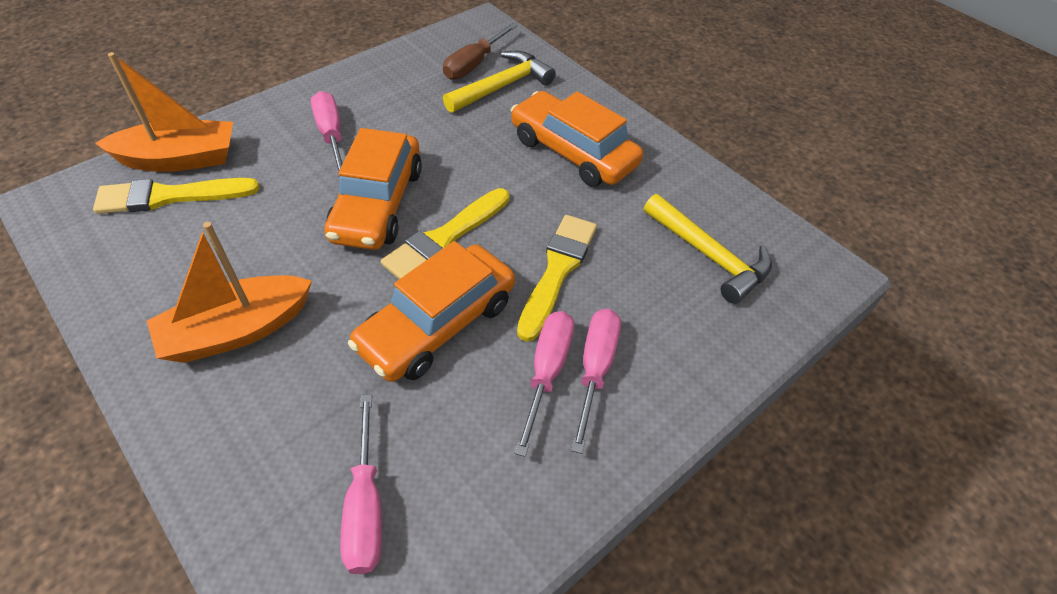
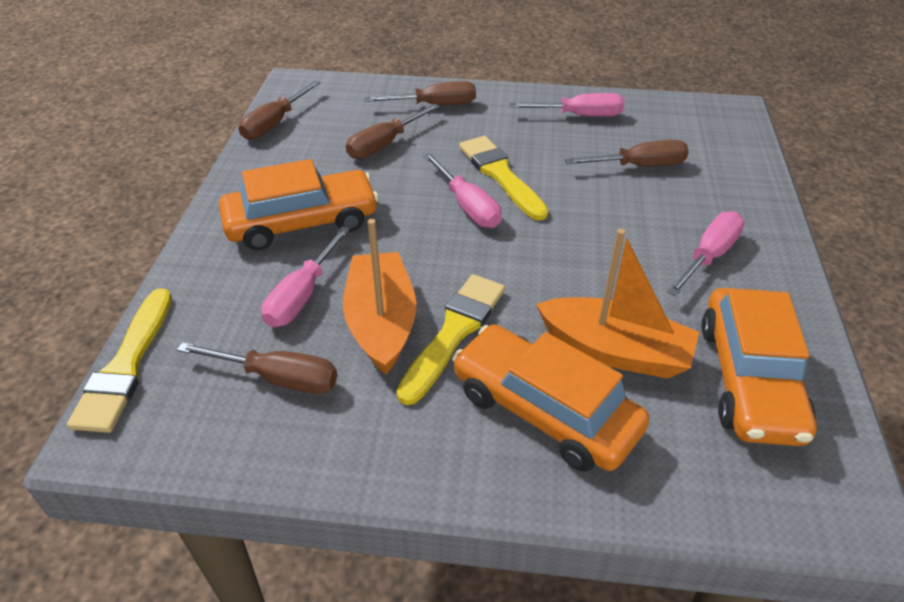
brown screwdriver: [443,23,517,79] = 1 -> [177,342,337,394] [238,81,320,140] [346,104,439,159] [364,81,476,105] [565,140,689,166] = 5
yellow hammer: [443,51,556,113] [644,194,772,304] = 2 -> none = 0

